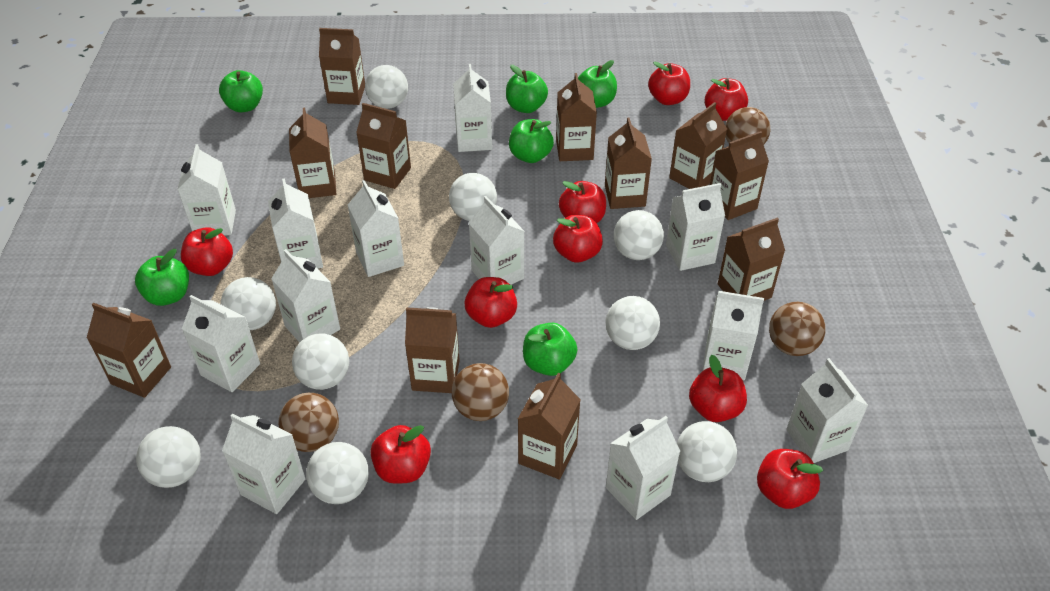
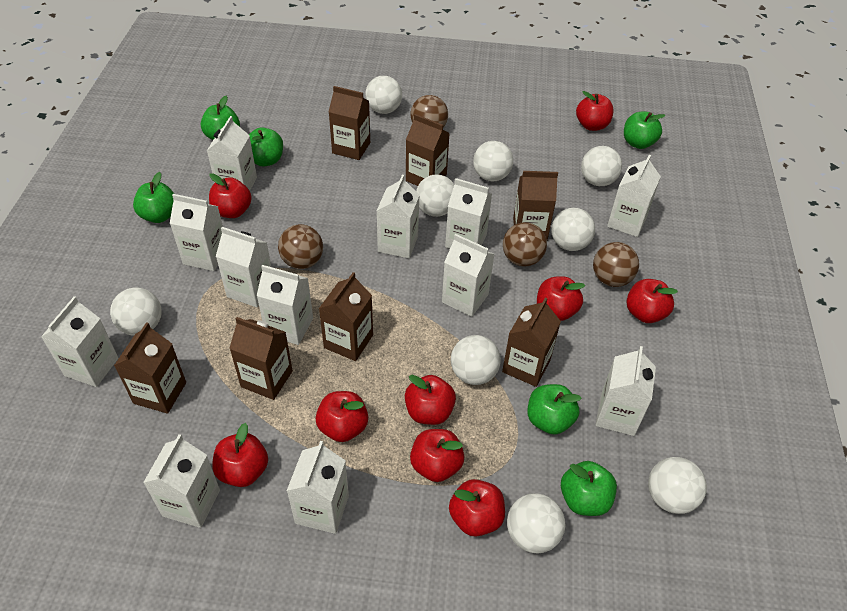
brown carton: [87,303,171,398] [289,108,336,198] [319,28,365,105] [356,103,411,189] [405,307,460,393] [518,373,581,480] [556,73,597,161] [605,117,652,209] [669,102,727,189] [710,131,769,220] [718,218,785,301] = 11 -> [114,322,186,414] [229,317,293,400] [319,272,373,361] [329,86,370,160] [406,114,450,186] [502,298,561,387] [513,171,558,240] = 7

